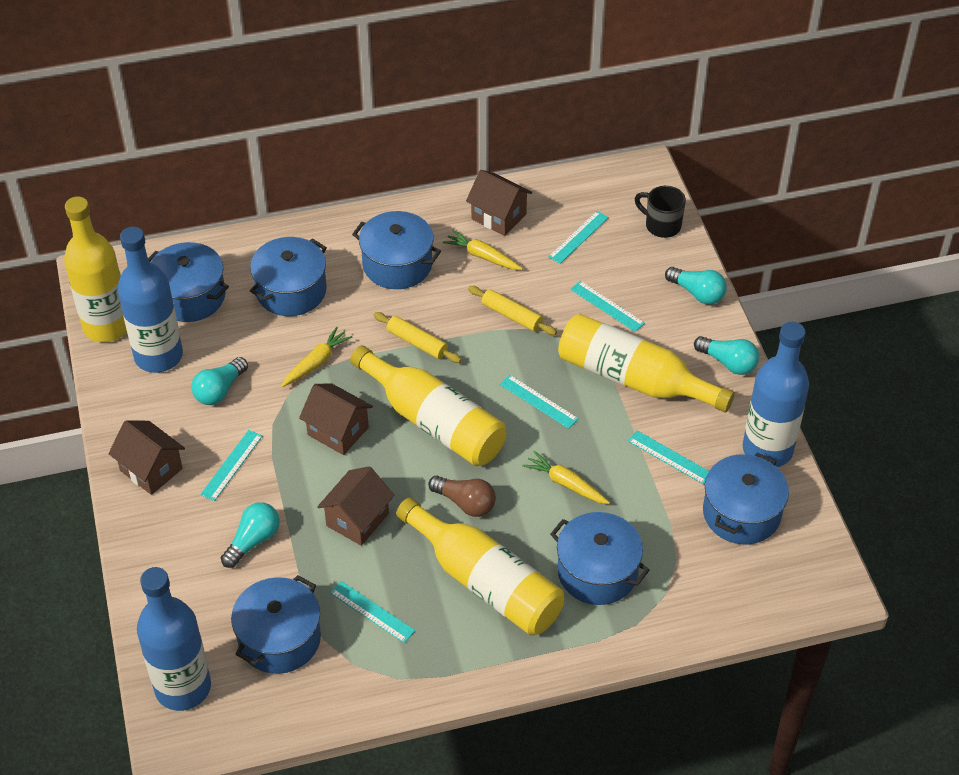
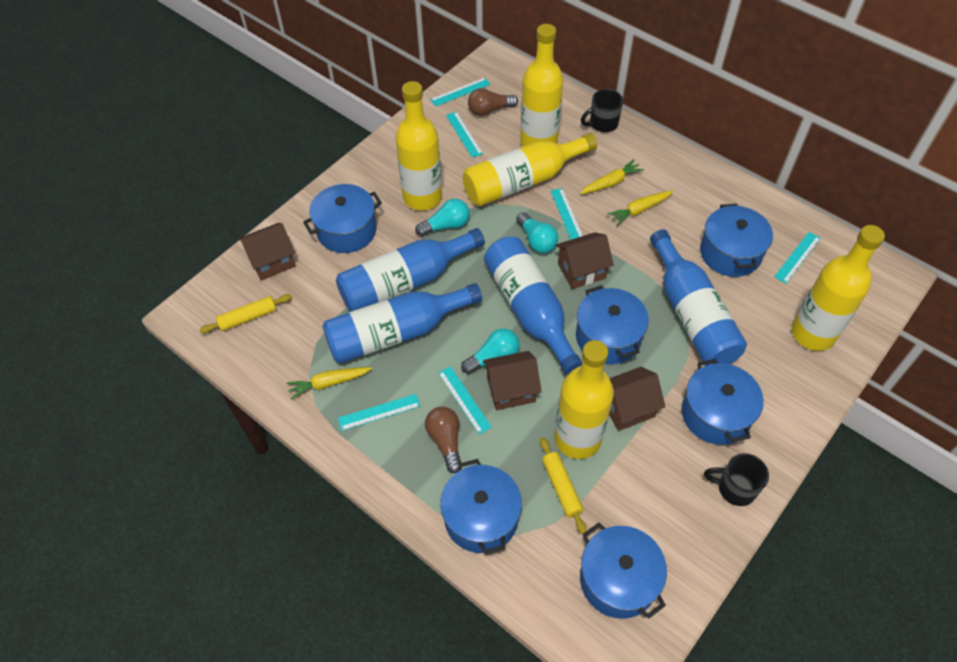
black mug: [635,186,686,238] = 1 -> [581,89,623,132] [704,453,769,506] = 2
blue bottle: [118,227,183,373] [137,567,211,711] [743,322,809,467] = 3 -> [323,283,482,364] [336,228,485,312] [484,237,582,375] [650,229,747,366] = 4
brown light bulb: [428,476,496,517] = 1 -> [425,407,462,473] [468,88,518,116] = 2
turquoise light bulb: [191,357,248,405] [221,502,280,568] [665,267,727,305] [694,336,759,375] = 4 -> [415,199,470,237] [461,328,520,374] [516,212,558,253] = 3
yellow bottle: [64,196,127,342] [350,345,506,466] [396,498,564,635] [558,314,735,412] = 4 -> [395,81,442,210] [463,133,597,206] [520,24,563,146] [554,340,614,459] [792,225,885,351] = 5

